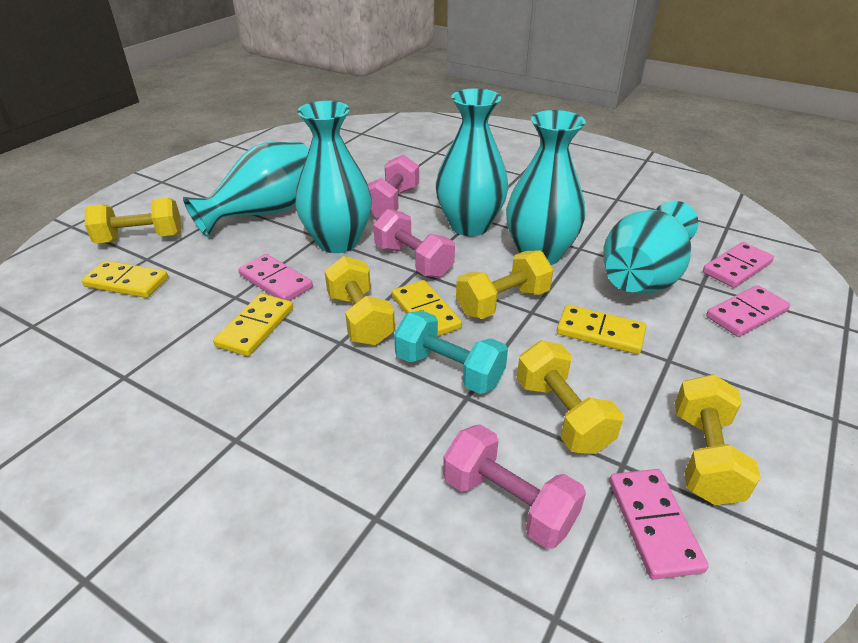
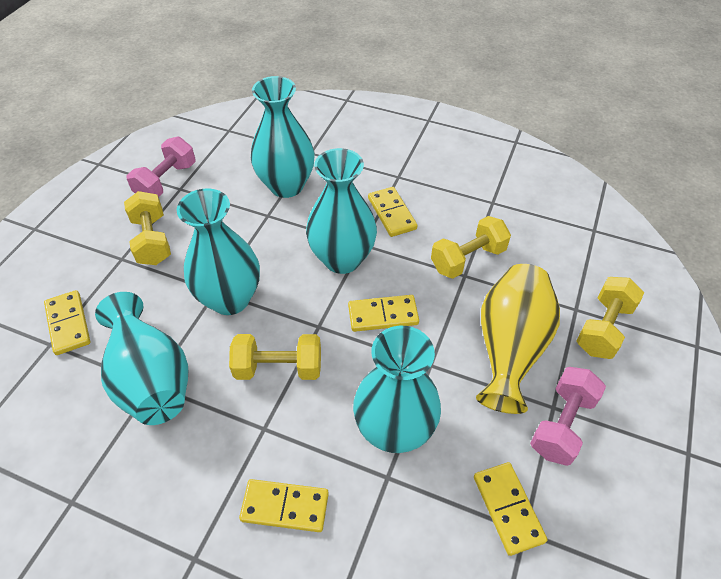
pink domino: [238,254,313,301] [609,469,709,580] [703,242,774,288] [706,285,790,337] = 4 -> none = 0
pink dumbbell: [368,154,419,218] [373,209,455,278] [443,424,586,549] = 3 -> [127,136,196,197] [530,367,606,466] = 2
turquoise dumbbell: [394,311,508,394] = 1 -> none = 0
yellow domino: [81,260,168,298] [213,293,293,356] [392,280,462,336] [557,305,646,354] = 4 -> [44,290,90,355] [239,479,329,532] [348,295,419,332] [368,187,418,237] [474,462,547,556] = 5
yellow dumbbell: [85,198,181,244] [324,256,395,345] [456,250,554,319] [517,340,623,454] [675,374,761,505] = 5 -> [124,191,171,265] [229,334,321,380] [431,216,511,279] [576,277,644,359] = 4
yellow vase: none = 0 -> [476,264,560,414] = 1

